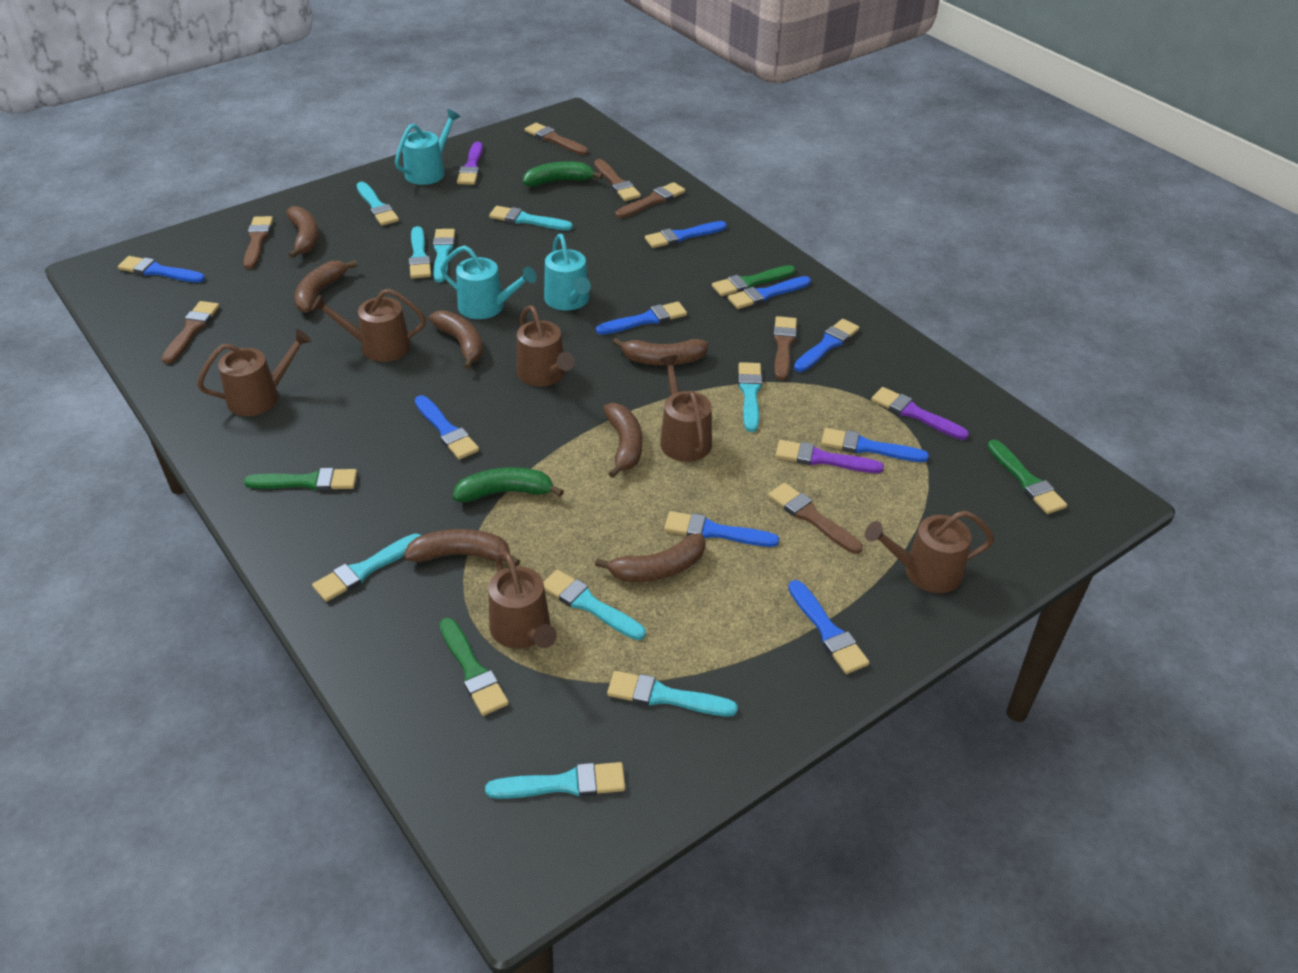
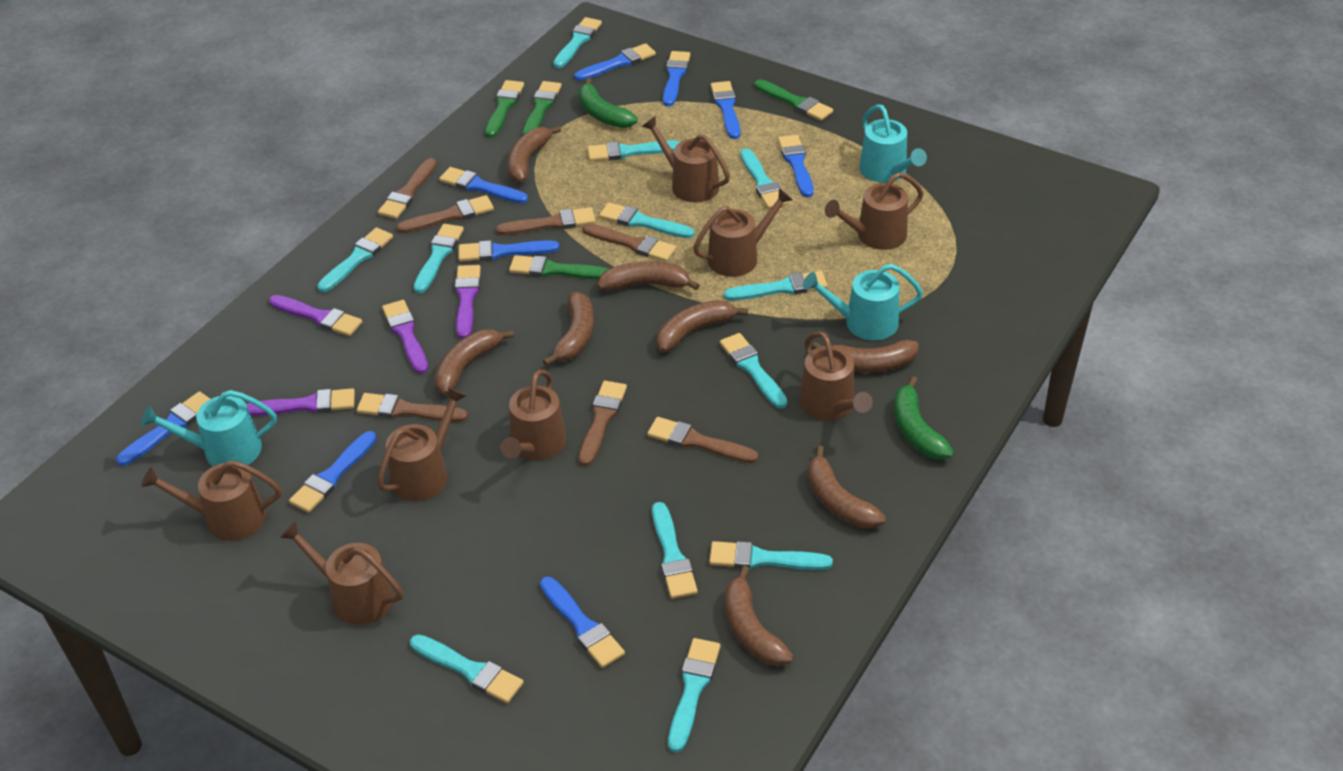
brown banana: [286,206,319,258] [294,260,357,313] [404,529,520,566] [429,310,483,369] [595,533,705,582] [603,403,642,478] [612,338,709,365] = 7 -> [434,329,514,395] [507,125,561,183] [543,292,594,366] [597,262,700,291] [657,300,748,352] [725,566,794,666] [808,446,886,528] [812,340,919,373] = 8
brown watering can: [197,329,312,416] [311,289,426,362] [489,551,557,649] [517,305,575,387] [659,355,712,462] [865,510,994,593] = 6 -> [141,460,281,541] [280,521,403,625] [377,387,467,501] [501,370,566,461] [642,116,730,202] [693,188,793,277] [799,331,873,420] [825,172,923,250] = 8
purple brush: [457,142,483,185] [775,440,884,473] [871,387,969,440] = 3 -> [246,388,355,416] [269,295,362,336] [382,300,428,374] [455,265,481,339] = 4
turquoise brush: [312,533,421,602] [357,182,399,226] [409,226,431,279] [433,229,455,282] [485,762,625,799] [489,206,573,230] [543,570,646,640] [607,671,738,716] [738,362,762,432] = 9 -> [317,228,393,292] [410,634,524,703] [413,224,464,293] [553,17,602,68] [588,140,680,161] [599,202,695,238] [652,502,698,599] [668,638,720,753] [709,541,833,570] [720,333,788,409] [724,271,828,301] [740,148,788,209] = 12

